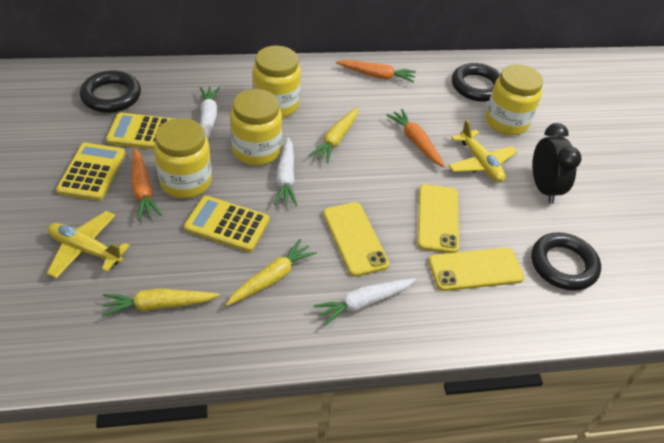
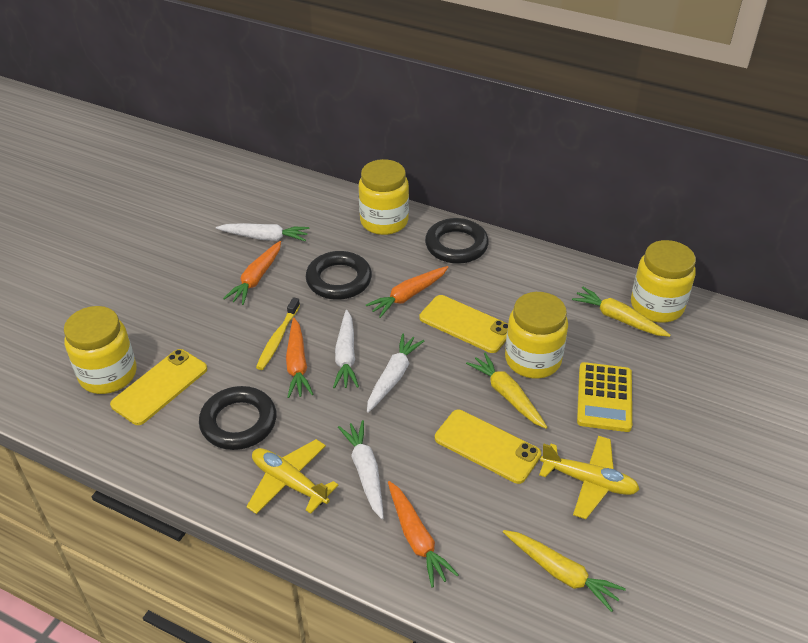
black clock: [532,123,582,204] = 1 -> none = 0
orange carrot: [132,148,162,220] [336,60,416,83] [386,109,445,167] = 3 -> [223,241,281,305] [286,318,313,398] [366,266,448,318] [388,481,459,588] = 4
white carrot: [200,87,220,139] [274,137,297,206] [313,278,416,326] = 3 -> [216,223,309,241] [333,310,359,389] [338,420,384,519] [367,333,424,413] = 4
yellow calculator: [56,143,125,200] [106,112,174,149] [184,196,269,252] = 3 -> [577,362,632,432] = 1
yellow toothbrush: none = 0 -> [256,297,300,370] = 1

